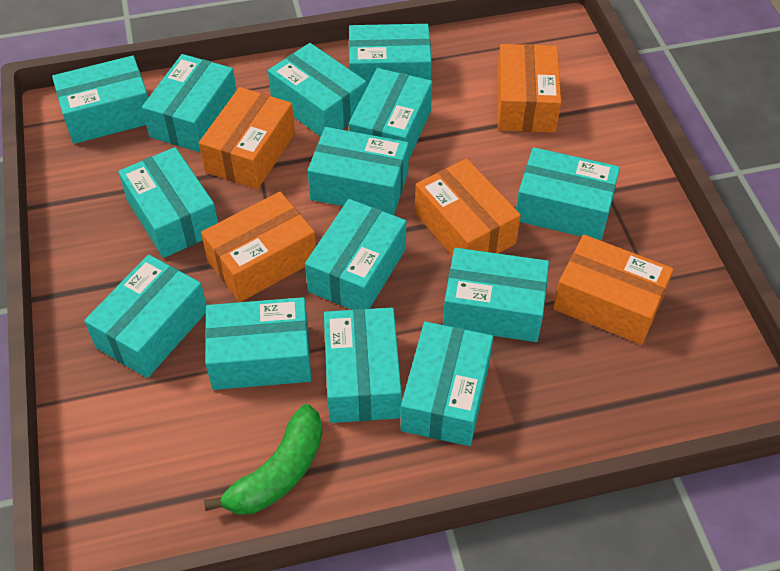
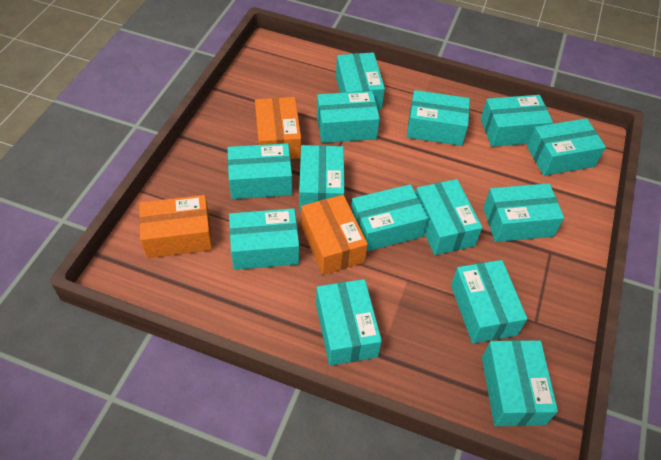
green banana: [204,404,323,515] = 1 -> none = 0
orange box: [199,87,295,189] [201,192,316,302] [415,159,521,256] [497,44,561,133] [553,235,673,345] = 5 -> [139,195,212,258] [255,97,301,159] [301,195,368,275] = 3

